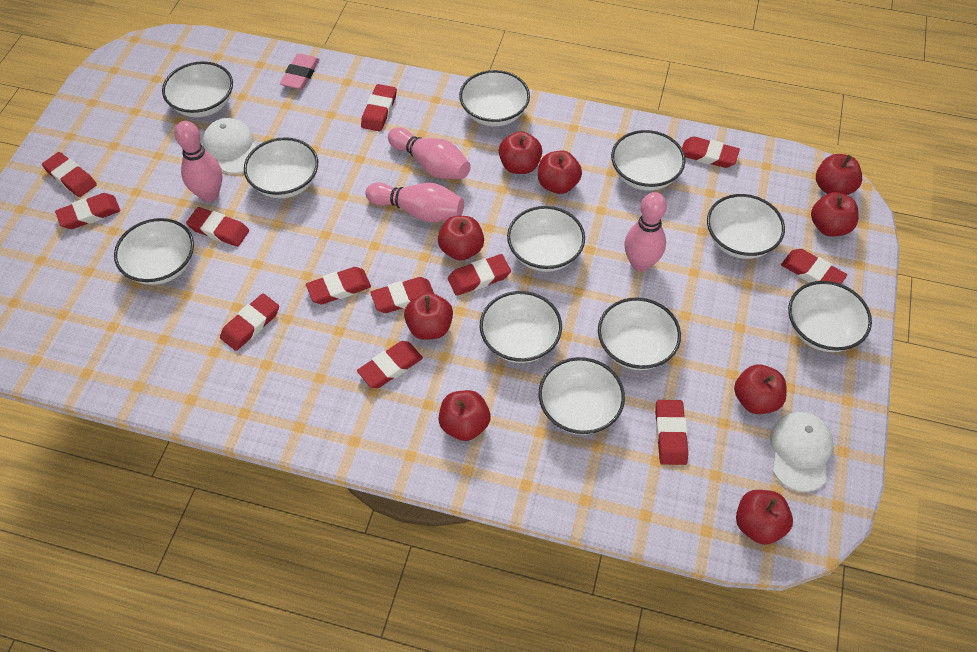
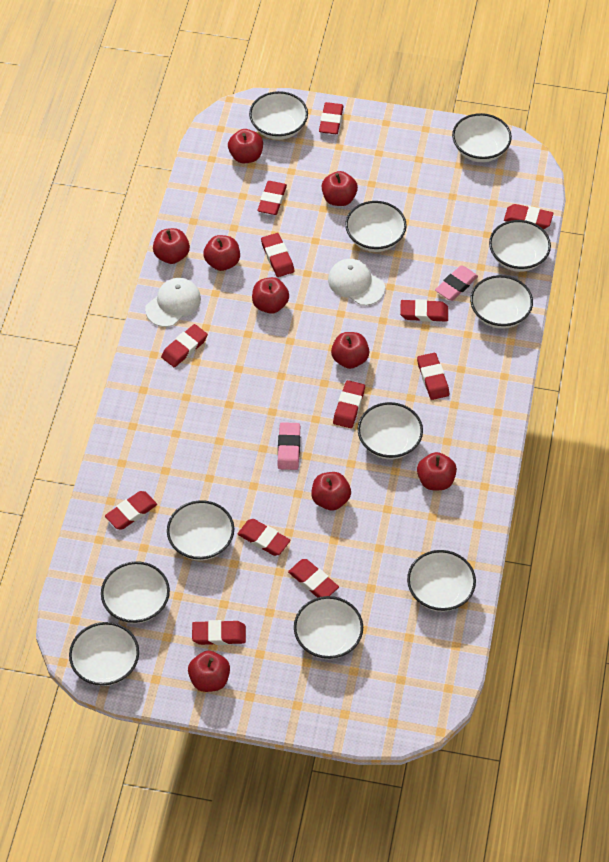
pink bowling pin: [174,121,222,202] [365,182,464,222] [388,127,471,179] [624,192,667,272] = 4 -> none = 0
pink eraser: [280,53,320,90] = 1 -> [278,422,300,470] [435,265,478,301] = 2

